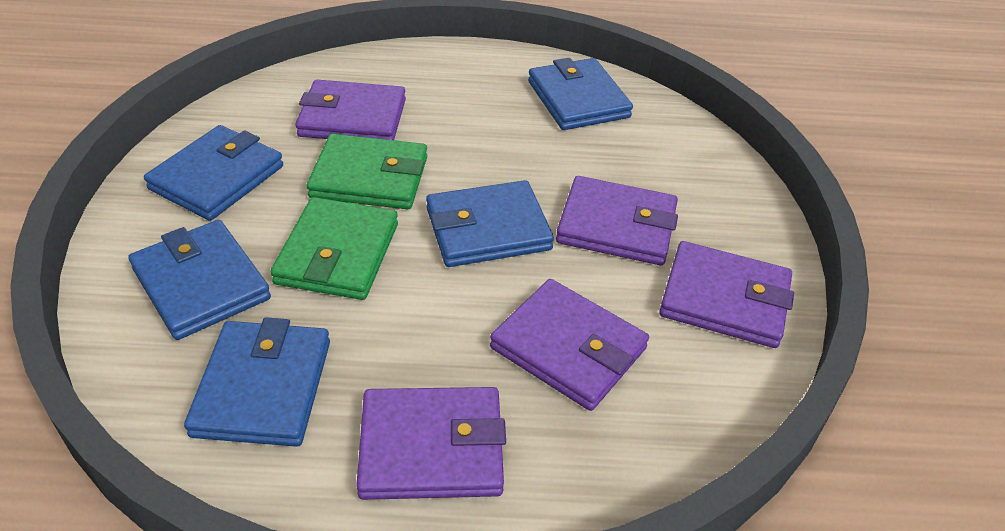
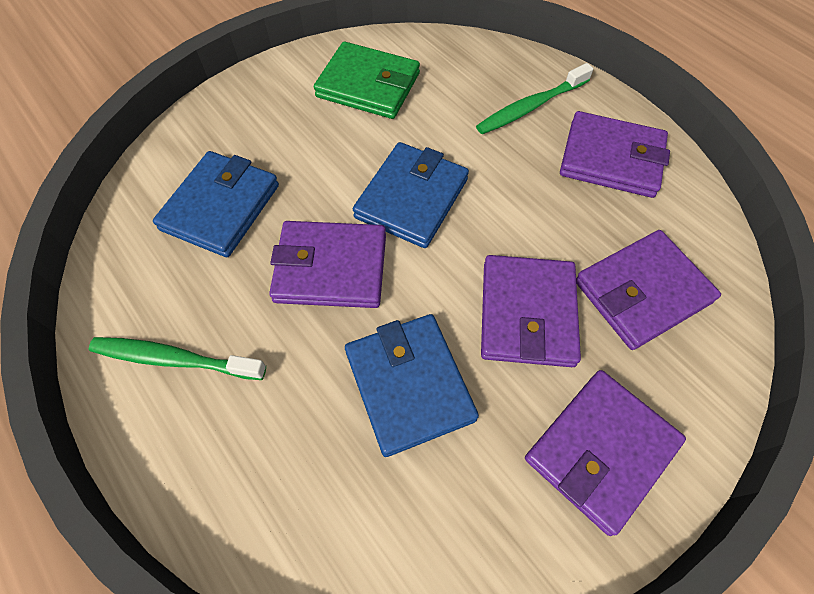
blue wallet: [128,220,271,340] [144,125,283,221] [184,317,330,447] [426,180,554,267] [528,58,633,130] = 5 -> [153,151,279,257] [345,314,479,457] [353,142,469,248] = 3
green toothbrush: none = 0 -> [89,337,266,380] [476,63,594,134] = 2
green wallet: [270,197,398,300] [307,134,427,209] = 2 -> [314,42,420,119] = 1

